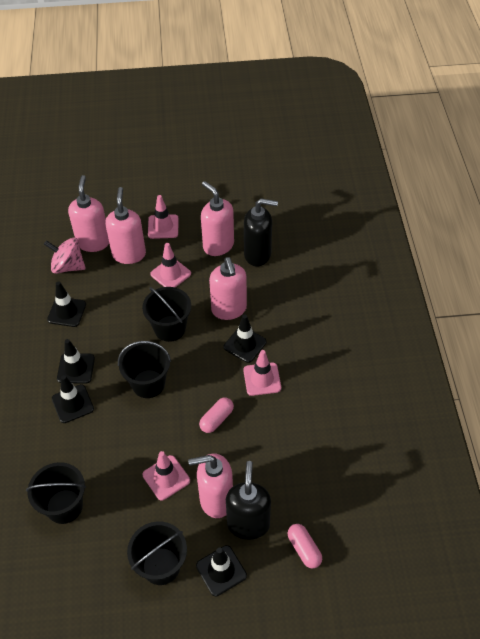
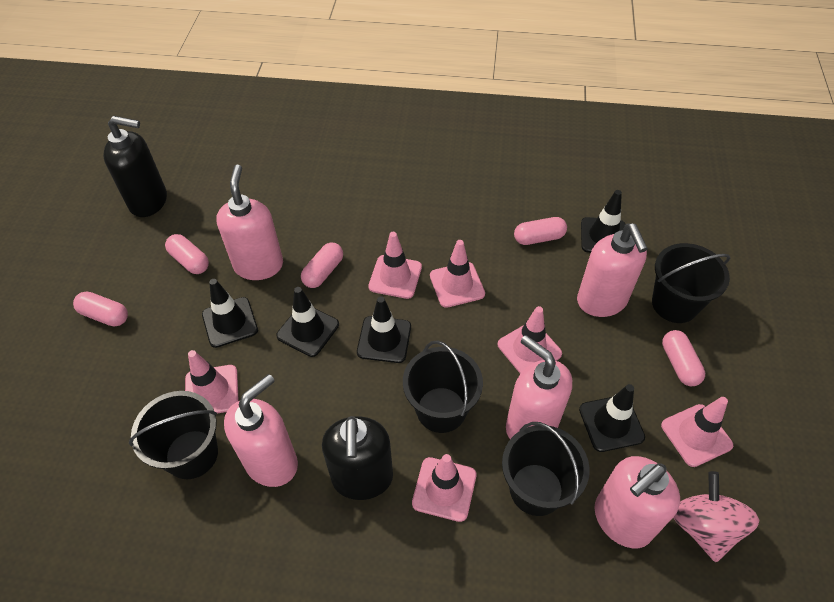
pink capsule: [199,397,234,433] [288,524,322,569] = 2 -> [73,291,128,327] [165,234,209,274] [301,242,343,288] [514,217,567,245] [662,330,705,386] = 5
pink traffic cone: [143,451,190,500] [148,195,178,239] [150,243,191,288] [243,350,281,396] = 4 -> [185,350,239,413] [368,232,422,299] [412,454,476,522] [430,240,485,308] [498,306,562,374] [661,397,733,467] = 6

